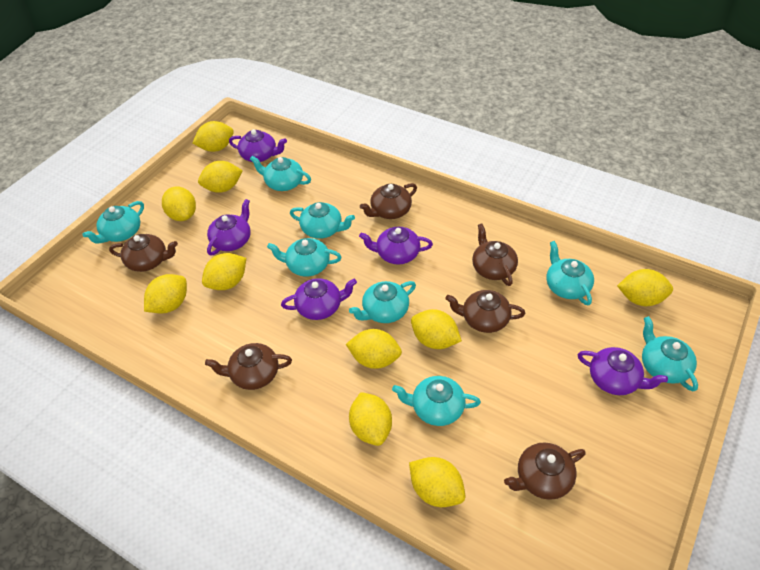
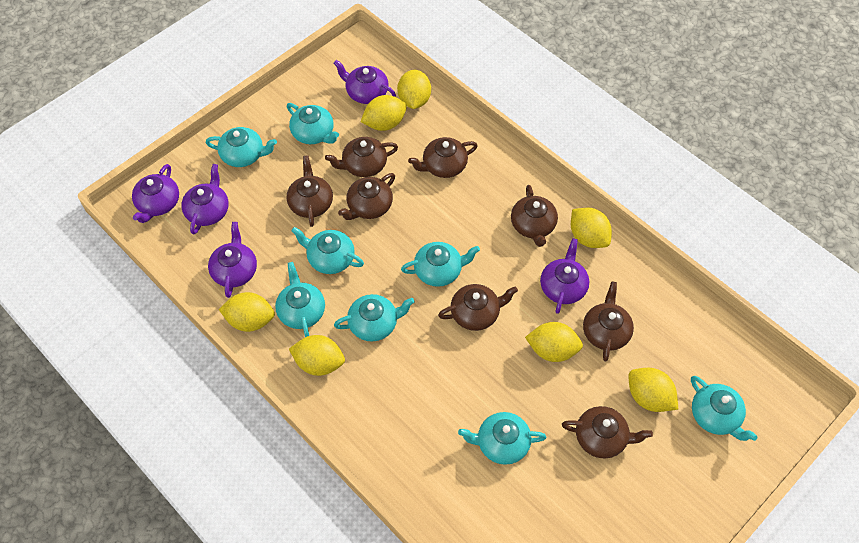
brown teapot: [109,234,178,272] [205,343,292,390] [360,183,417,219] [446,290,525,333] [472,224,518,286] [504,442,586,500] = 6 -> [286,156,333,227] [325,137,398,177] [338,173,395,220] [408,137,478,178] [438,284,518,331] [511,185,558,247] [562,406,653,459] [583,281,634,361] = 8
yellow lemon: [144,274,187,314] [162,187,196,221] [193,121,234,152] [198,161,243,193] [202,253,246,290] [346,329,402,369] [349,392,392,446] [409,457,465,507] [411,309,462,349] [617,269,673,306] = 10 -> [219,292,275,332] [289,335,345,376] [361,95,407,131] [397,70,431,109] [525,322,583,362] [571,208,612,248] [628,368,678,412] = 7

